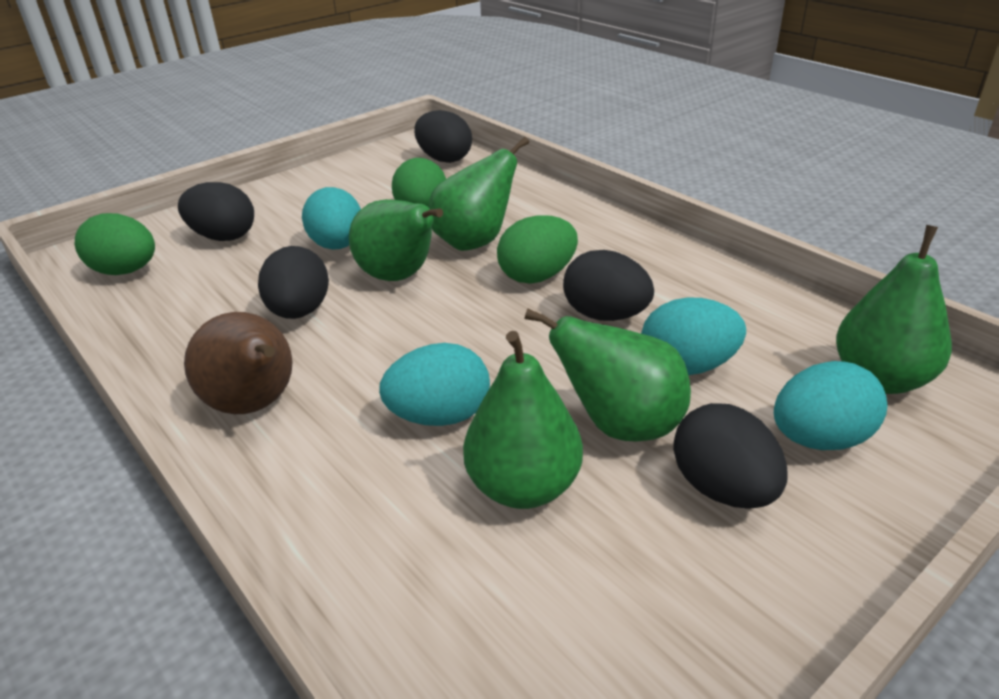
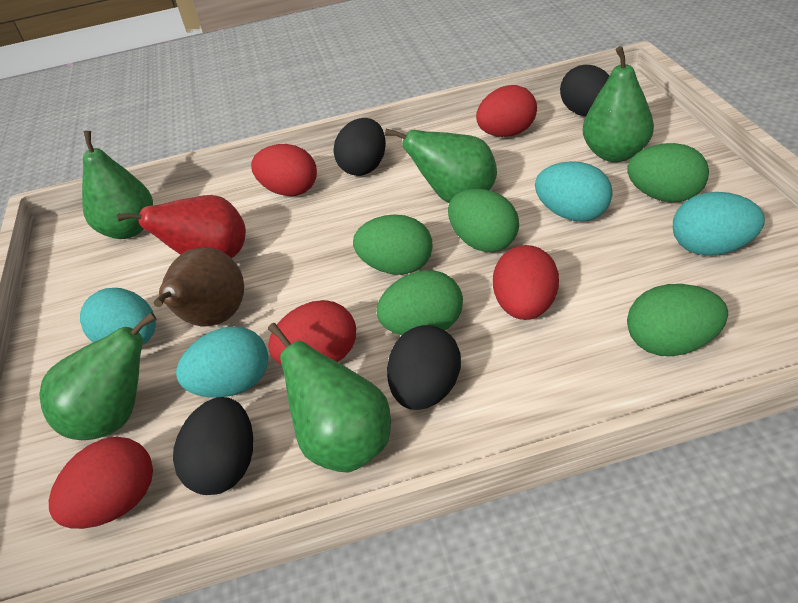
black egg: [178,182,254,241] [258,246,329,319] [414,110,472,163] [563,250,654,321] [673,403,788,509] = 5 -> [173,397,253,495] [334,118,386,176] [387,325,461,410] [560,65,610,116] = 4
green egg: [75,213,155,275] [392,158,446,207] [497,216,578,284] = 3 -> [353,214,432,275] [376,270,463,335] [448,189,519,252] [627,143,709,202] [627,284,728,356] = 5
red egg: none = 0 -> [49,437,153,529] [251,144,317,196] [268,300,356,365] [476,85,537,137] [493,245,559,320] = 5
red pear: none = 0 -> [117,195,246,258] = 1

